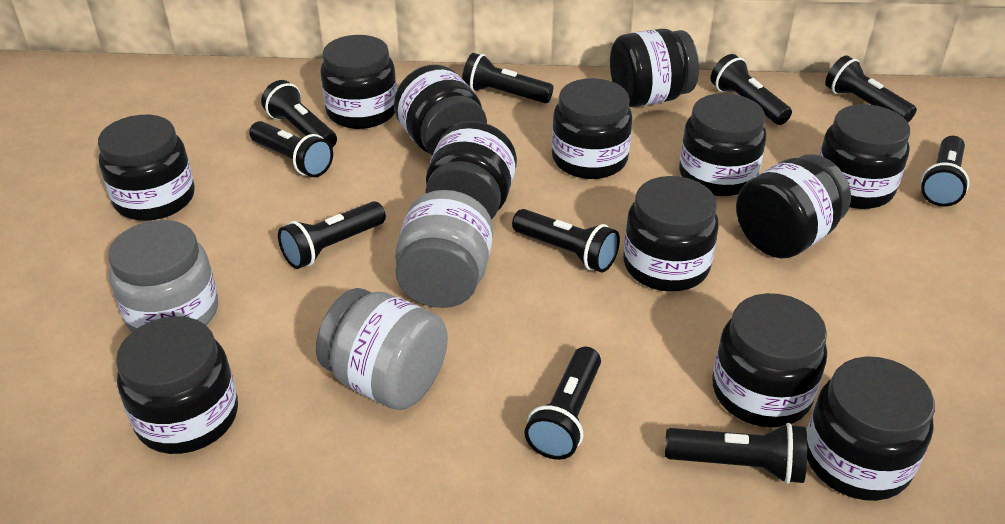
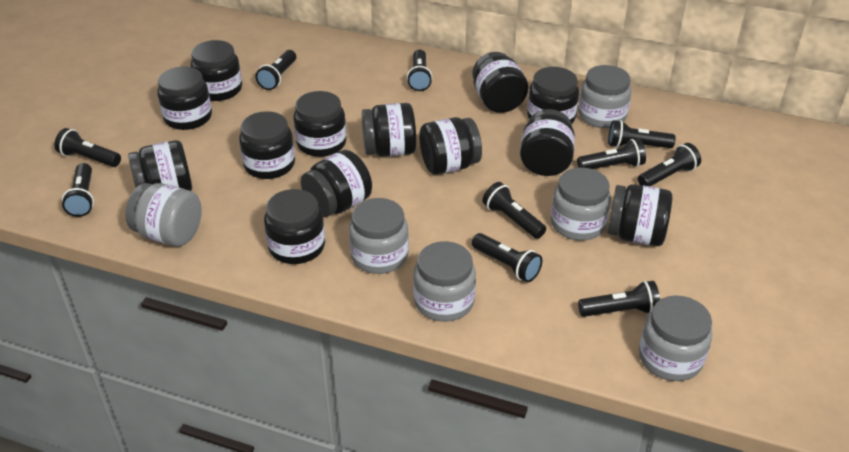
grey jar: [108,220,218,332] [316,288,448,410] [395,190,493,308] = 3 -> [125,183,202,247] [349,198,409,274] [413,241,476,322] [551,168,611,241] [579,65,631,128] [639,295,712,381] = 6

